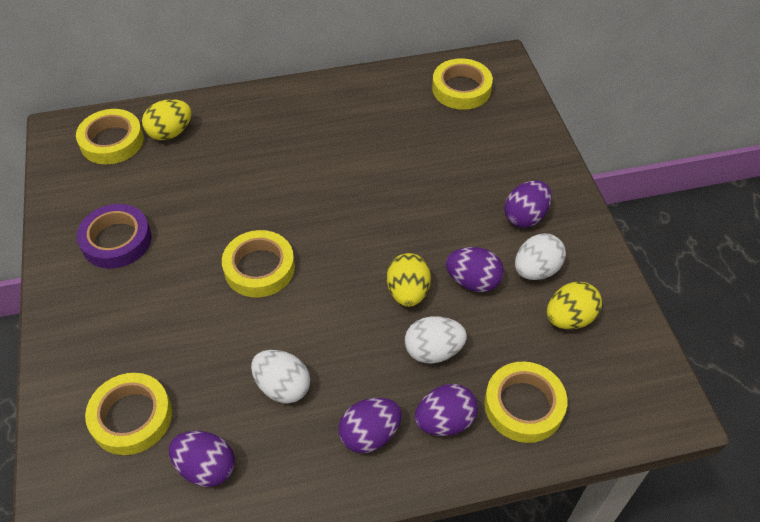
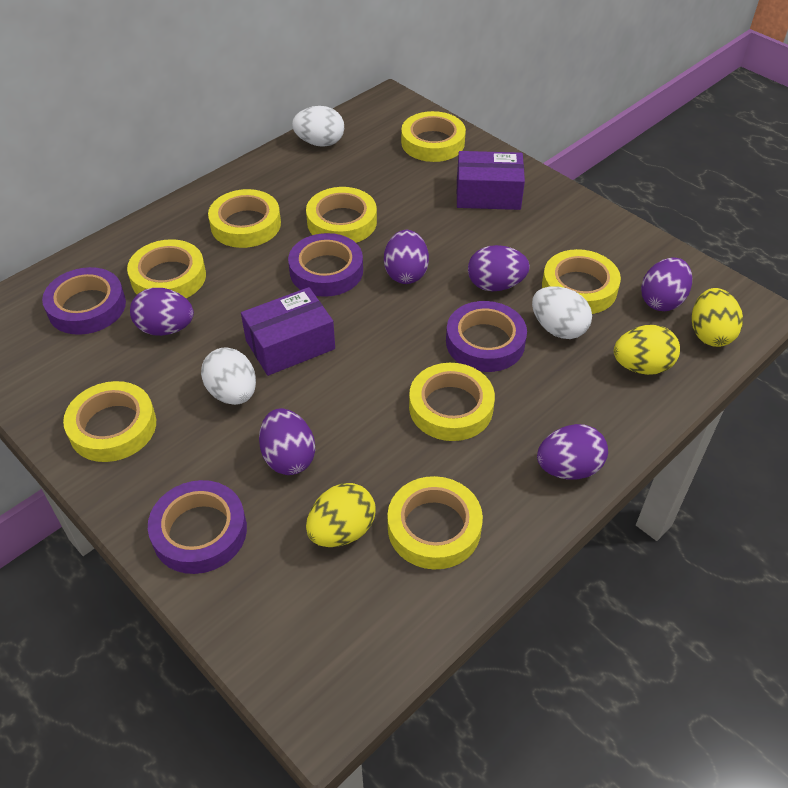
purple box: none = 0 -> [241,287,335,376] [457,151,525,210] = 2
purple egg: [169,431,235,487] [339,398,401,453] [415,384,478,436] [446,247,504,292] [504,180,552,228] = 5 -> [130,288,194,336] [259,408,315,475] [384,230,429,284] [468,245,530,291] [537,424,608,480] [641,258,692,311] = 6
purple tape: [77,204,151,269] = 1 -> [42,267,126,335] [148,480,247,574] [288,233,363,297] [446,301,527,372] = 4
yellow tape: [76,109,144,164] [85,373,172,455] [222,230,295,298] [432,58,493,110] [484,362,567,443] = 5 -> [63,381,156,462] [127,239,206,298] [208,189,281,248] [306,187,377,243] [388,476,483,570] [401,111,466,162] [409,363,495,441] [542,249,621,314] = 8

